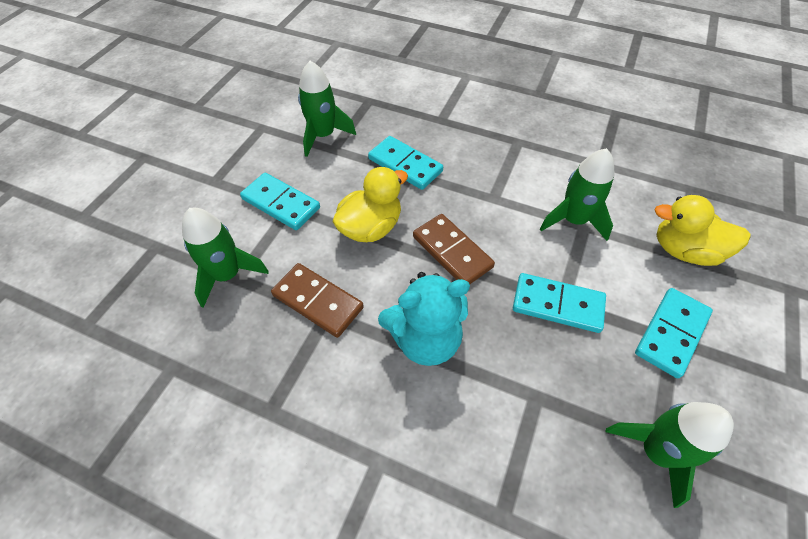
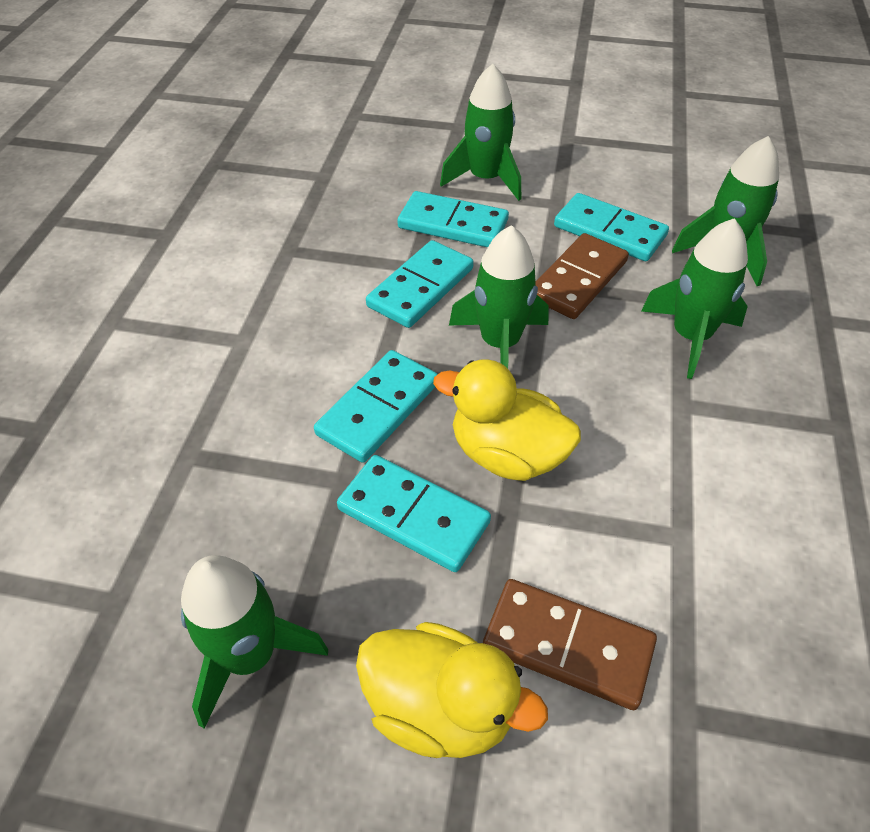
green rocket: [182,208,269,308] [298,61,356,157] [540,148,615,241] [605,402,734,508] = 4 -> [181,555,328,729] [440,64,521,201] [449,225,549,368] [641,218,748,379] [672,136,779,286] = 5
turquoise domino: [240,173,320,230] [368,136,443,190] [513,273,606,333] [635,288,713,378] = 4 -> [314,350,438,463] [337,455,491,572] [366,240,474,328] [397,191,509,248] [554,193,669,261] = 5
turquoise teddy bear: [378,272,470,366] = 1 -> none = 0

